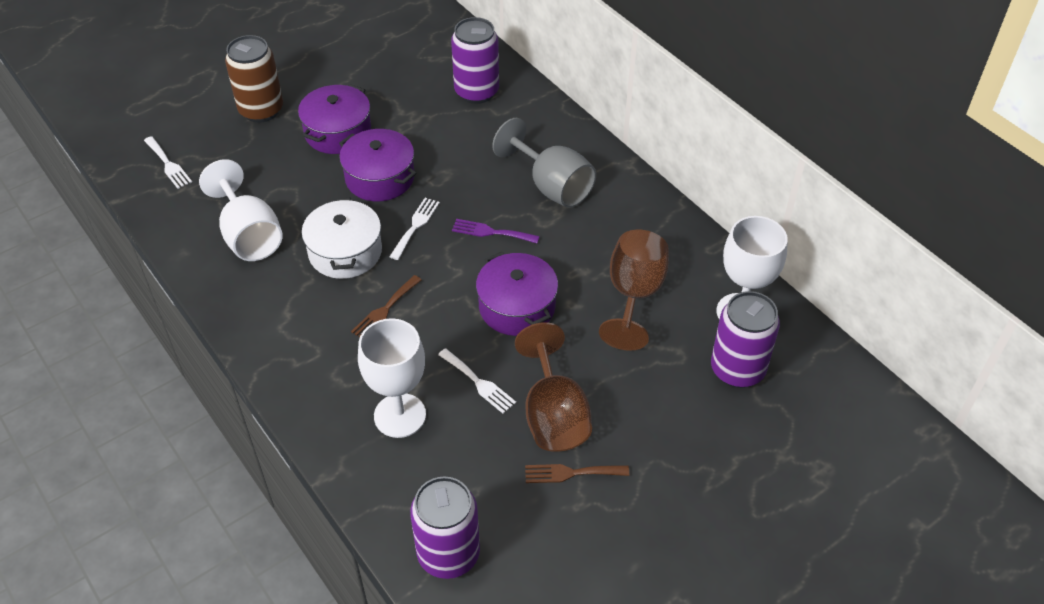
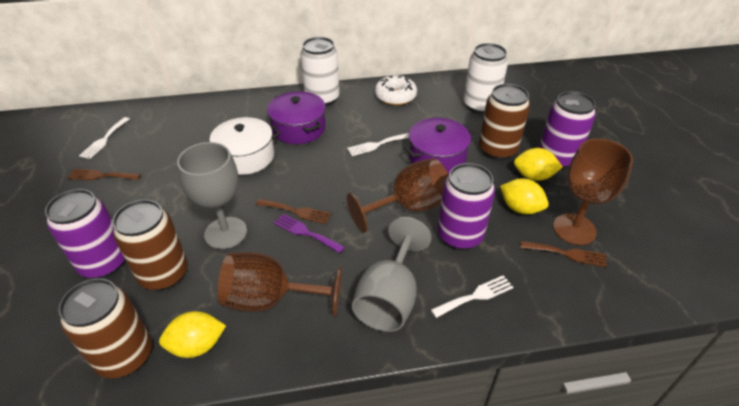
brown can: [225,35,283,123] = 1 -> [58,278,152,378] [112,199,188,291] [479,84,530,160] = 3
brown fork: [351,275,422,338] [525,464,629,483] = 2 -> [67,169,141,180] [256,199,331,224] [520,241,607,267] = 3
brown goblet: [515,322,592,452] [599,230,669,351] = 2 -> [218,252,342,317] [347,158,449,233] [553,139,633,245] = 3
grey goblet: [492,118,596,208] = 1 -> [177,142,247,249] [352,217,432,332] = 2
purple pot: [298,84,371,154] [339,129,417,201] [476,252,558,336] = 3 -> [267,91,326,144] [404,118,474,175] = 2
white can: none = 0 -> [300,37,340,106] [464,43,508,114] = 2
white donut: none = 0 -> [375,75,417,105] = 1
white goblet: [199,159,283,261] [358,318,426,438] [717,216,788,319] = 3 -> none = 0
yellow lemon: none = 0 -> [159,311,226,358] [500,178,549,214] [514,148,562,181] = 3

